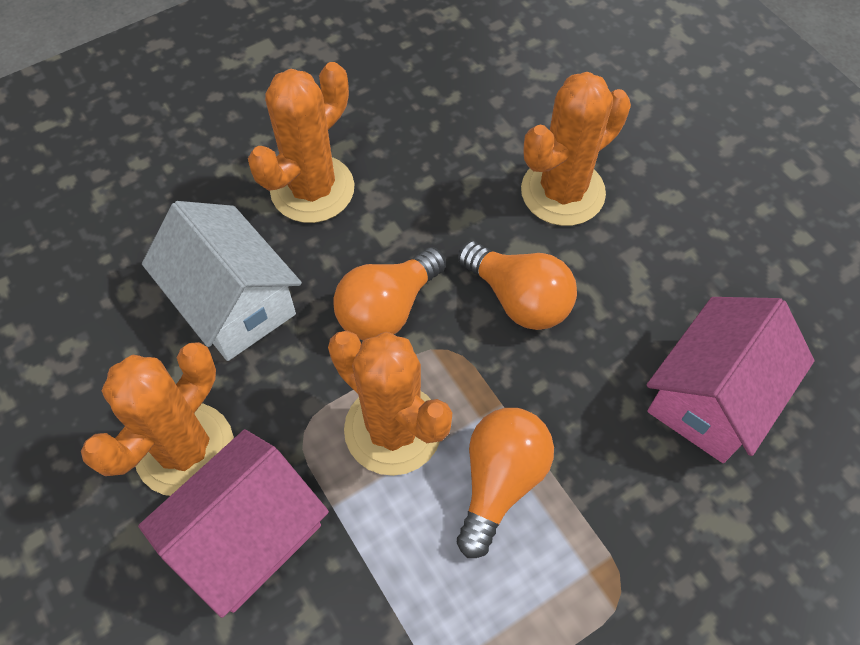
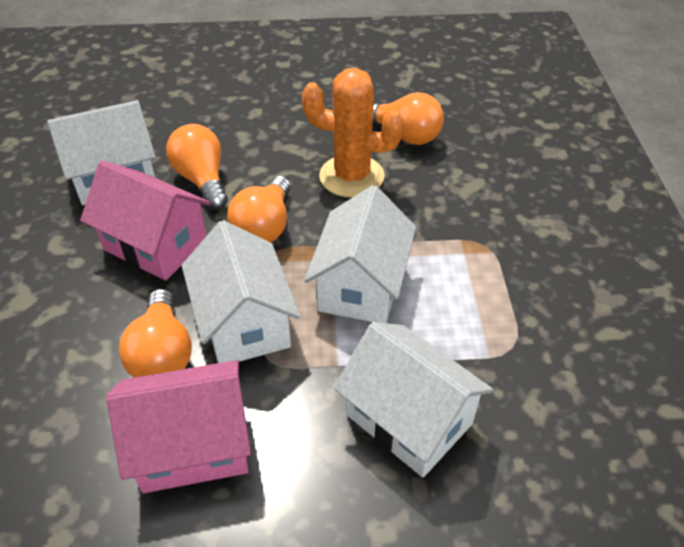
orange cactus: [81,342,234,496] [248,62,355,223] [328,331,452,476] [521,72,631,226] = 4 -> [302,68,404,198] = 1
orange light bulb: [333,247,446,340] [457,408,554,558] [458,241,577,330] = 3 -> [119,289,192,378] [166,124,228,210] [227,176,291,242] [373,92,444,145] = 4
white house: [142,201,302,361] = 1 -> [47,100,156,205] [182,220,300,363] [304,185,416,323] [334,322,494,477] = 4

